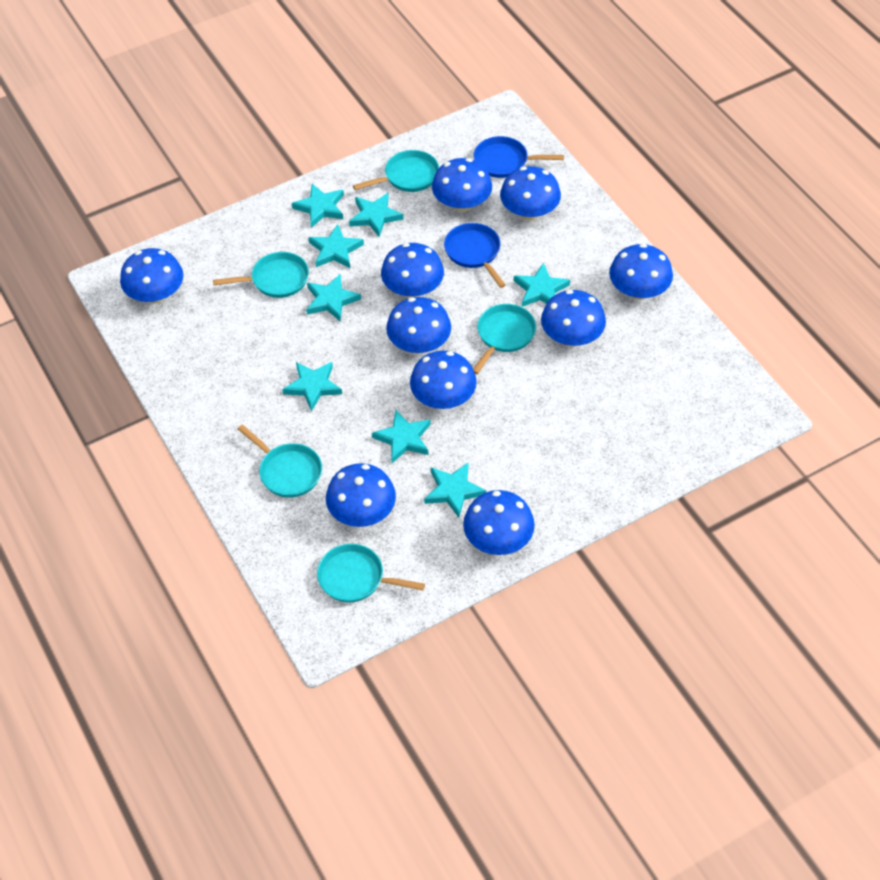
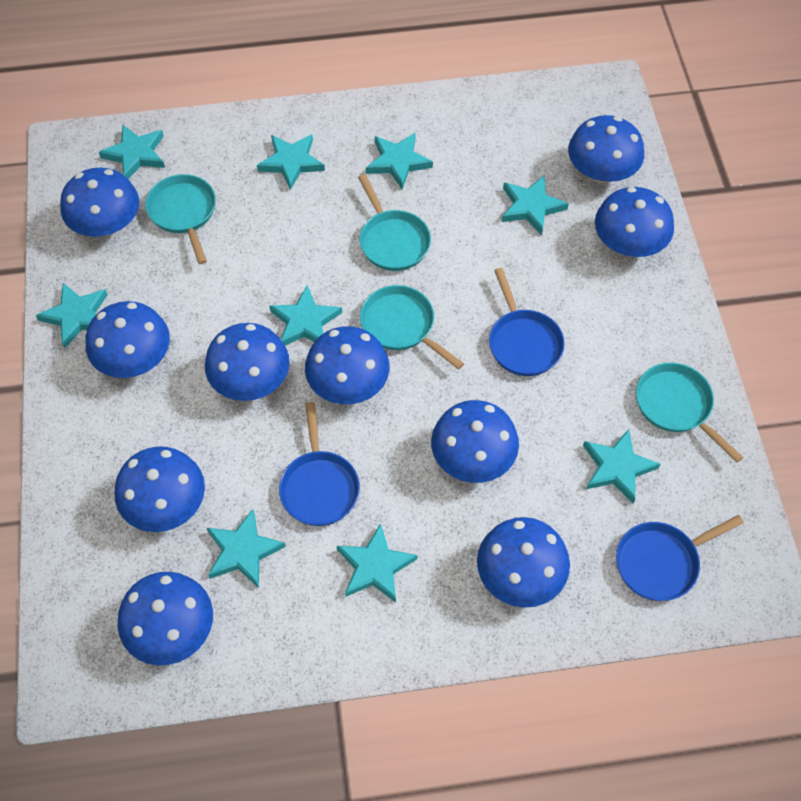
blue pan: [444,223,506,288] [474,136,564,178] = 2 -> [279,402,360,526] [489,268,565,376] [616,515,744,601] = 3
turquoise pan: [213,252,309,298] [238,425,322,498] [317,544,425,602] [353,150,439,192] [473,304,536,374] = 5 -> [145,174,216,264] [358,174,431,271] [360,285,464,370] [636,363,743,463] = 4
turquoise star: [282,362,342,412] [292,184,344,228] [306,274,361,321] [308,224,364,268] [349,193,403,237] [372,410,431,463] [424,463,486,518] [514,263,570,307] = 8 -> [36,283,108,348] [99,125,165,179] [207,509,286,588] [257,134,325,190] [269,285,342,346] [337,524,417,603] [366,133,433,189] [502,176,569,235] [583,429,660,504] = 9

